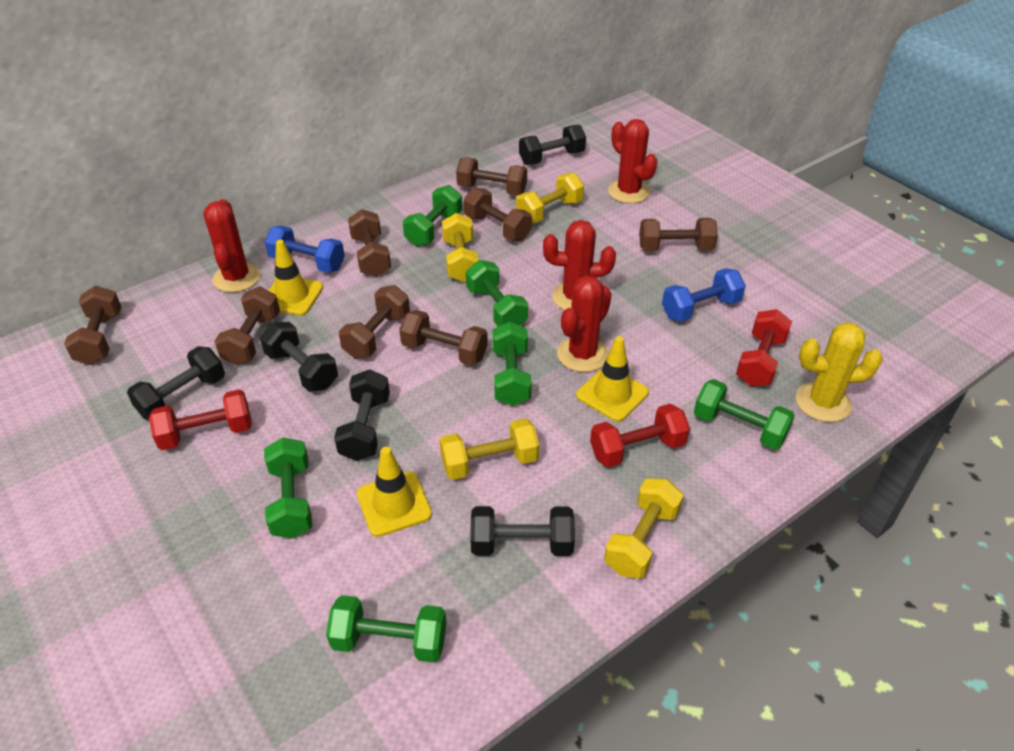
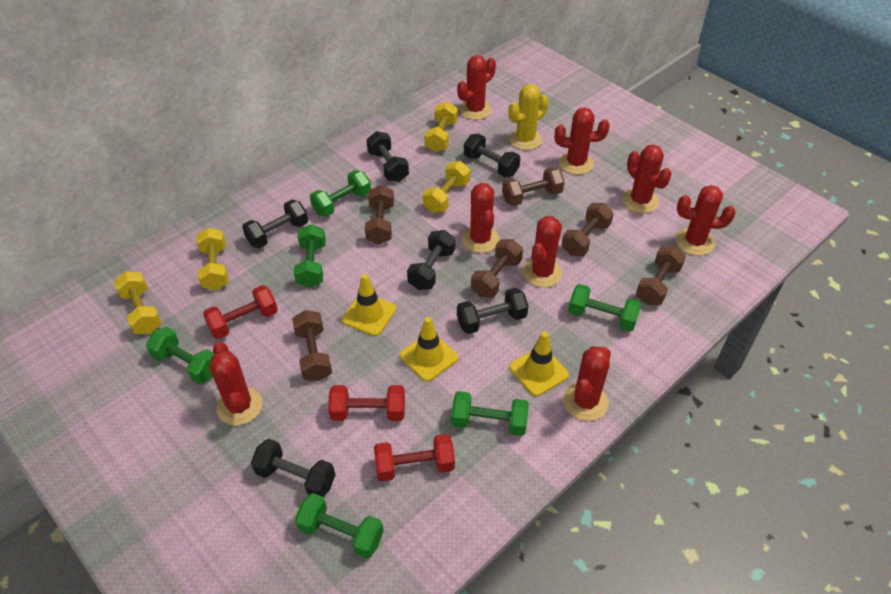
black dumbbell: [127,346,225,420] [260,322,338,392] [334,369,390,461] [470,506,575,556] [519,125,586,165] = 5 -> [242,200,308,248] [251,439,335,497] [366,131,409,182] [407,230,455,290] [457,288,528,334] [464,134,520,177] = 6
blue dumbbell: [265,226,345,273] [662,268,746,322] = 2 -> none = 0
brown dumbbell: [64,286,121,365] [214,287,280,365] [339,285,410,358] [348,209,391,277] [399,310,488,366] [456,157,527,196] [463,187,532,241] [639,218,718,251] = 8 -> [292,310,332,381] [365,185,394,244] [471,239,523,297] [502,167,565,206] [562,203,614,256] [636,246,686,305] = 6
red cactus: [203,199,260,292] [543,220,616,310] [557,275,612,372] [608,119,658,203] = 4 -> [209,342,262,425] [457,55,496,120] [462,183,500,253] [523,216,562,287] [555,107,610,175] [563,346,611,421] [622,145,671,213] [676,185,736,256] = 8

